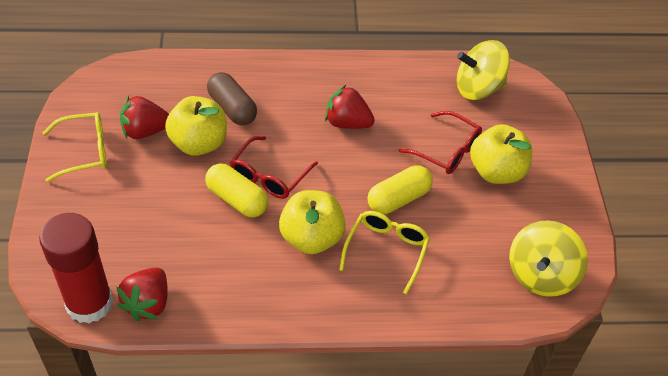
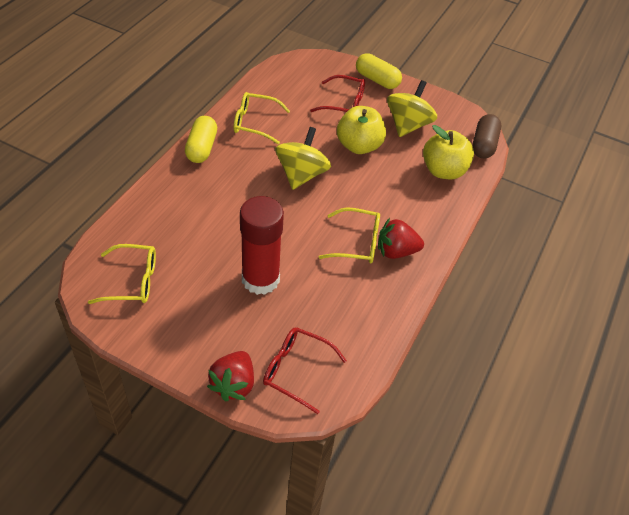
red strawberry: [117,268,168,321] [120,96,169,139] [325,85,375,129] = 3 -> [207,351,254,401] [378,218,424,259] = 2
yellow apple: [165,96,227,156] [279,190,346,254] [470,124,532,184] = 3 -> [337,106,386,154] [423,125,474,179] = 2
yellow glasses: [43,112,107,182] [339,211,430,295] = 2 -> [88,244,156,304] [234,92,290,144] [319,208,380,264] = 3

